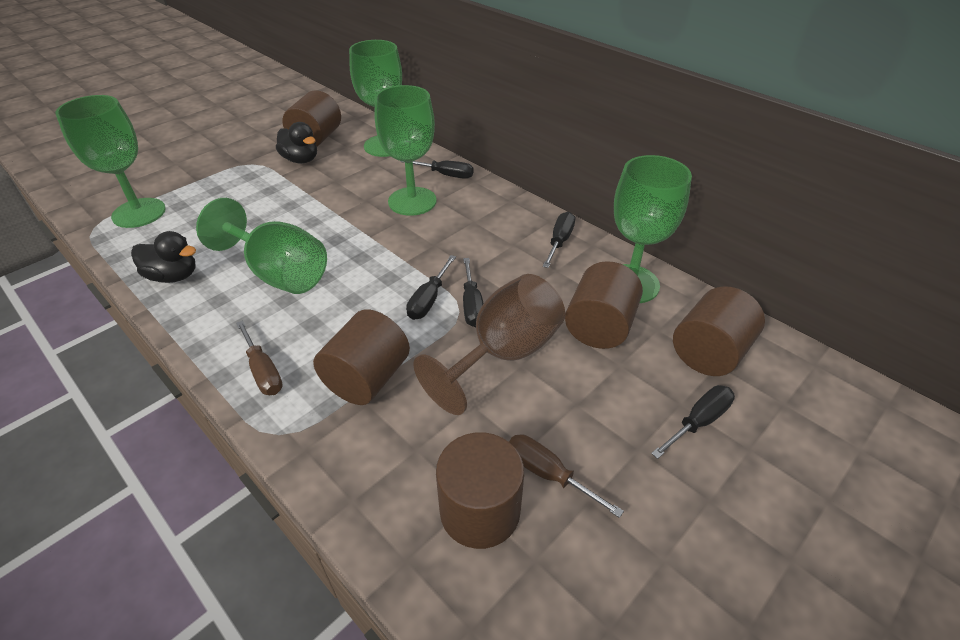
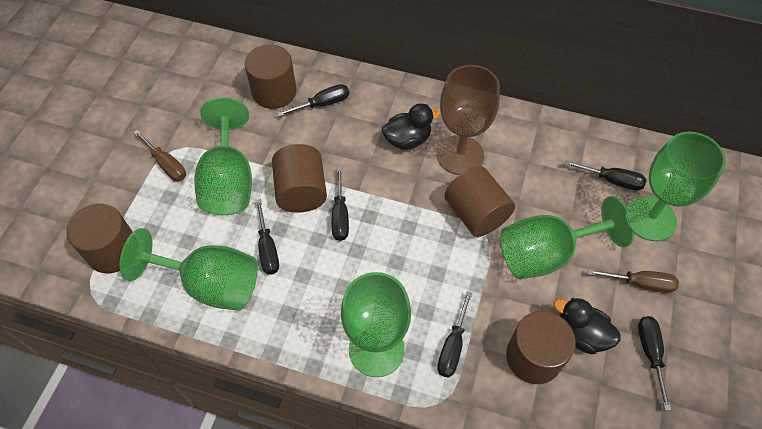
black screwdriver: [400,160,473,179] [406,255,456,320] [463,258,484,327] [543,212,575,268] [651,385,735,459] = 5 -> [256,199,279,275] [277,84,349,117] [332,167,349,241] [437,291,472,378] [564,160,646,191] [638,316,671,410] = 6

